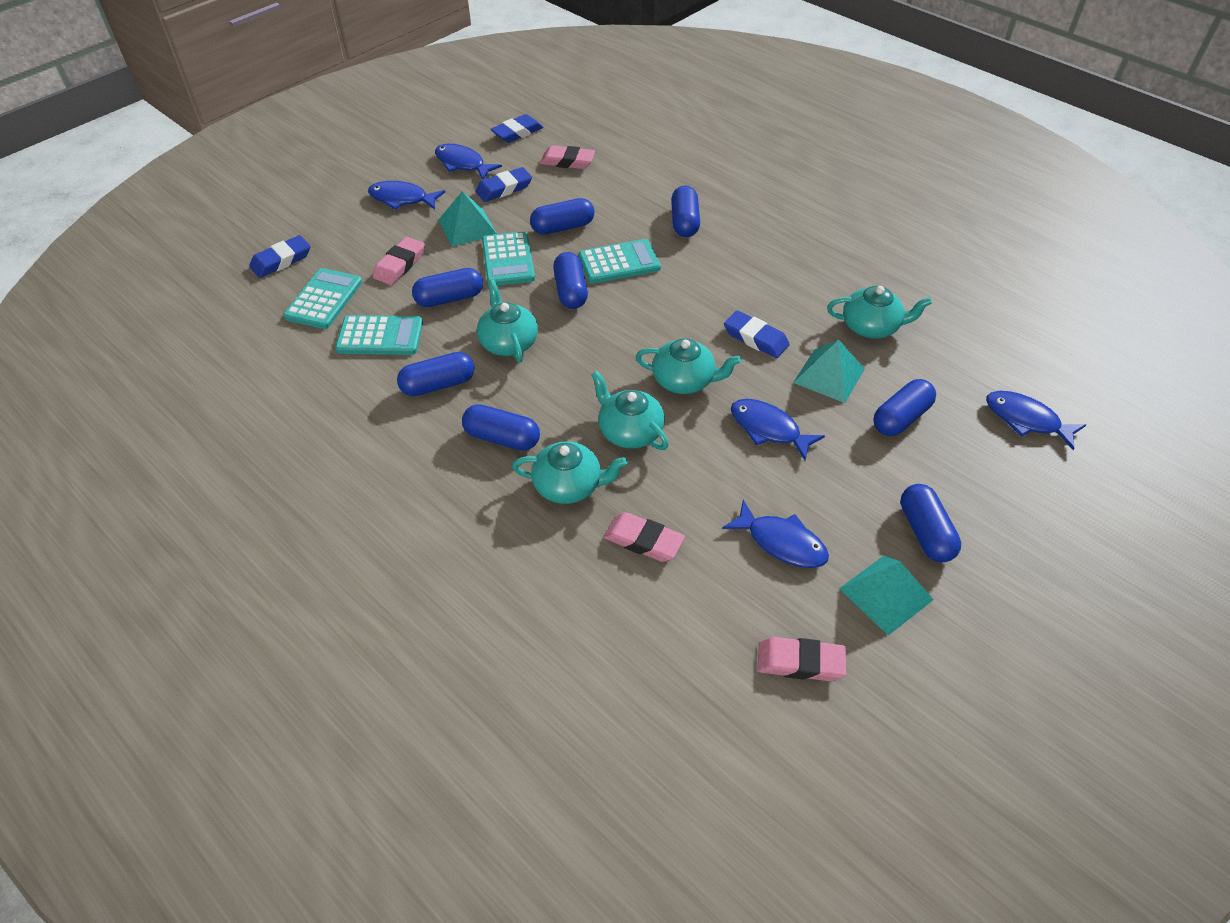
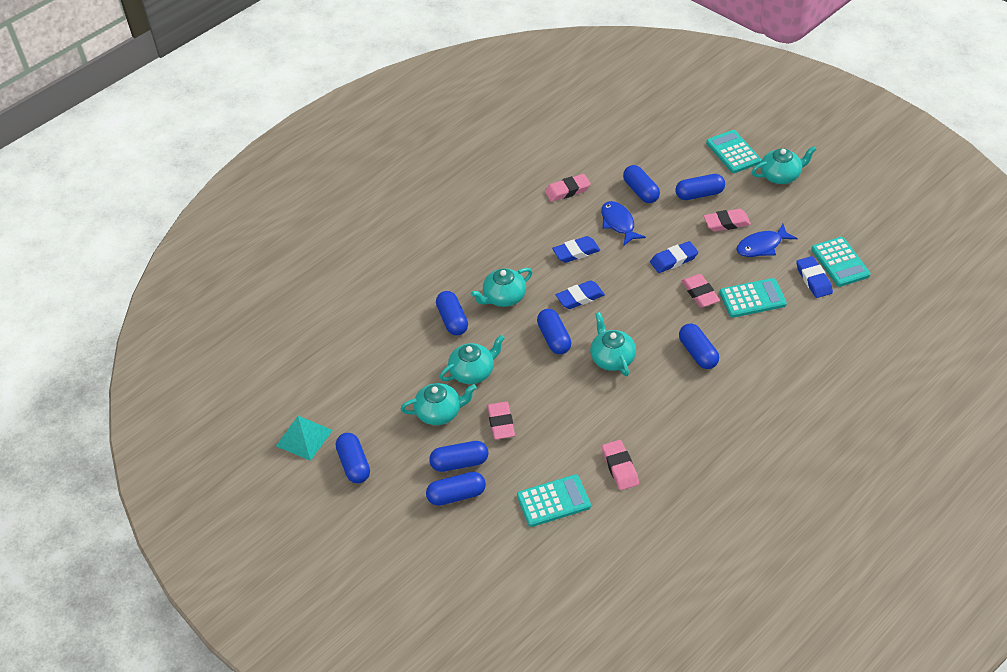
blue fish: [368,181,445,210] [435,144,502,180] [722,500,829,568] [731,399,825,460] [986,391,1086,451] = 5 -> [601,201,646,245] [736,224,798,257] = 2
pink eraser: [373,237,425,285] [540,145,595,169] [603,512,685,562] [758,637,846,681] = 4 -> [487,401,515,439] [545,174,591,202] [602,440,639,490] [682,274,720,308] [704,209,751,232] = 5
turquoise pyramid: [438,191,497,247] [793,339,865,403] [839,555,934,636] = 3 -> [276,416,333,461] = 1

